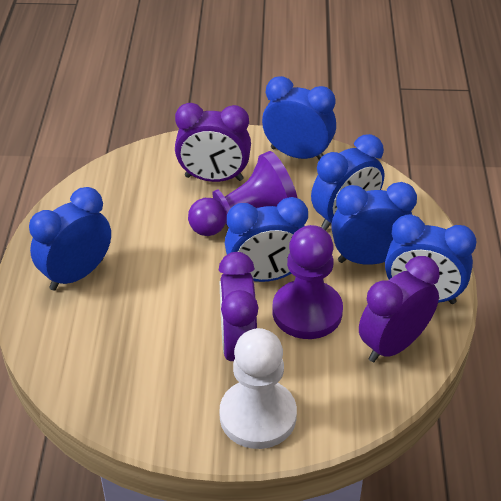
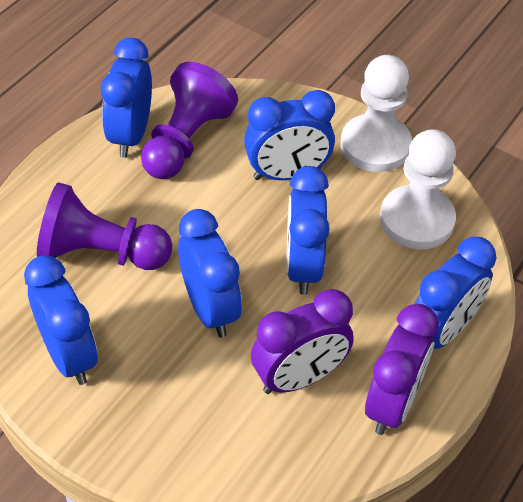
purple clock: [175,103,251,182] [218,252,258,361] [359,256,440,362] = 3 -> [251,289,354,394] [365,304,439,435] = 2
white pawn: [219,328,297,449] = 1 -> [341,55,412,172] [380,129,456,249] = 2

